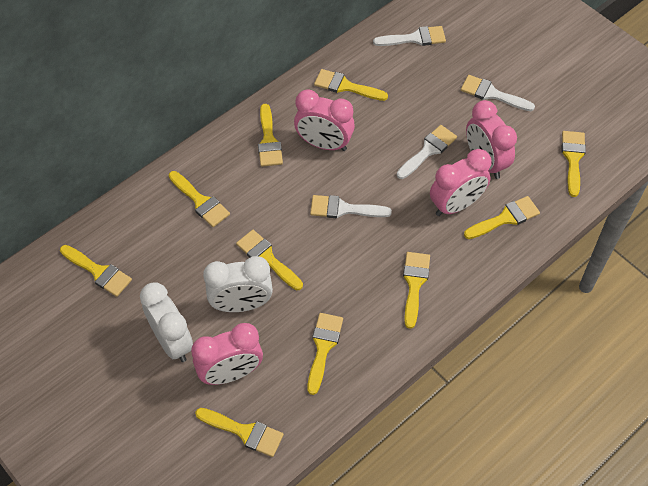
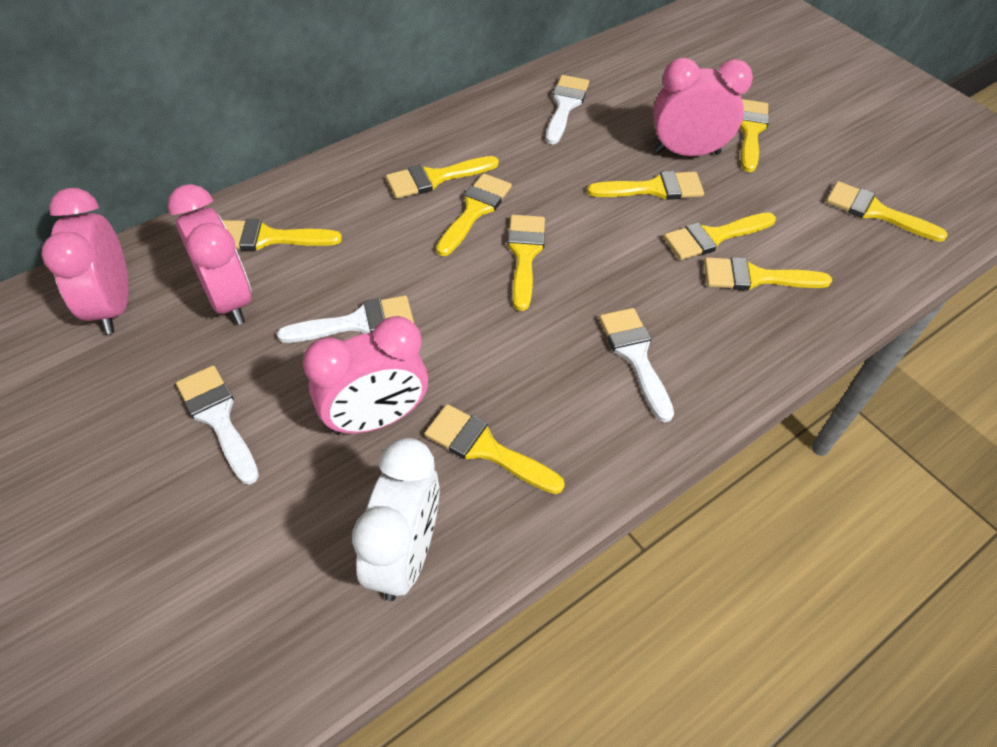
white clock: [140,282,193,362] [203,256,273,312] = 2 -> [352,438,439,601] = 1

